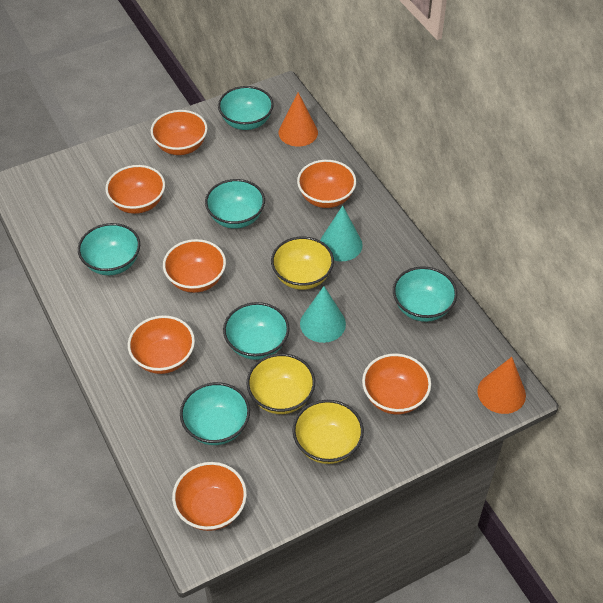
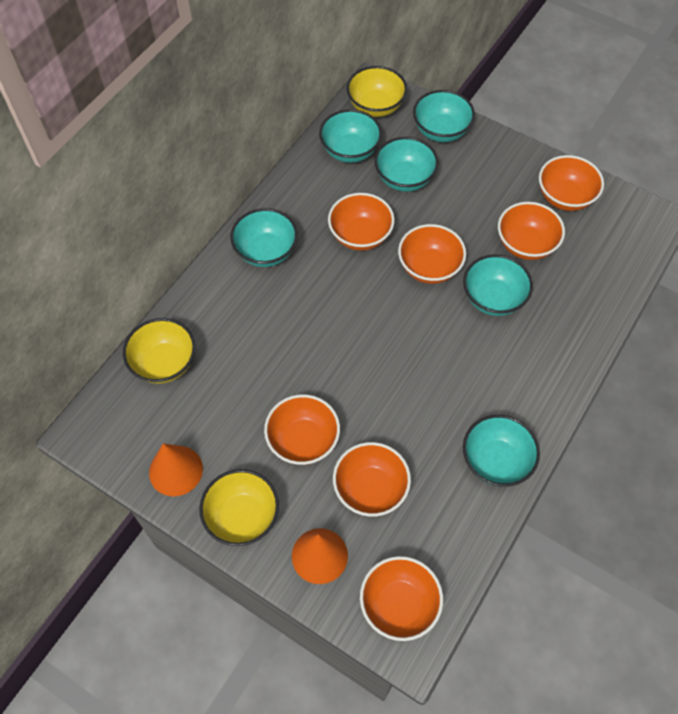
turquoise cone: [300,286,346,343] [320,205,363,261] = 2 -> none = 0

